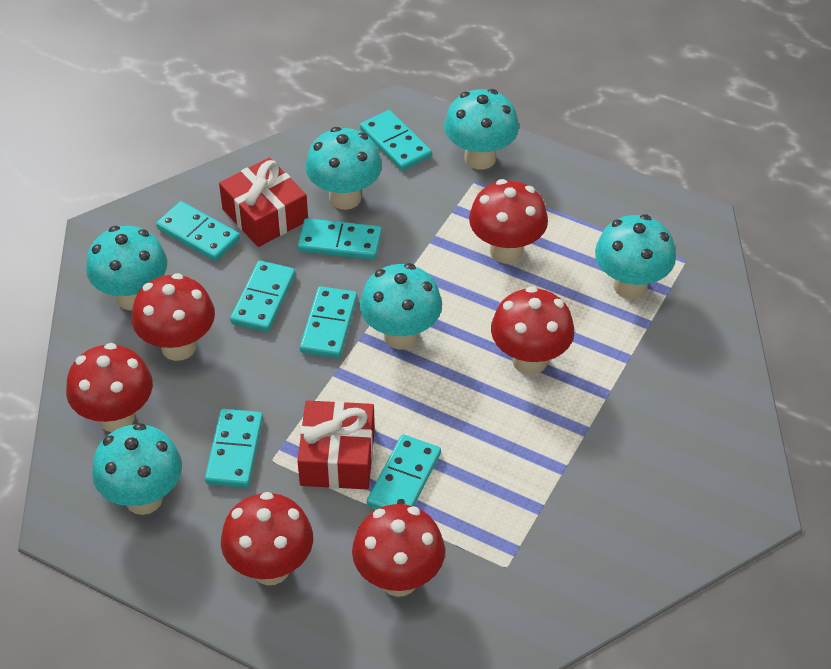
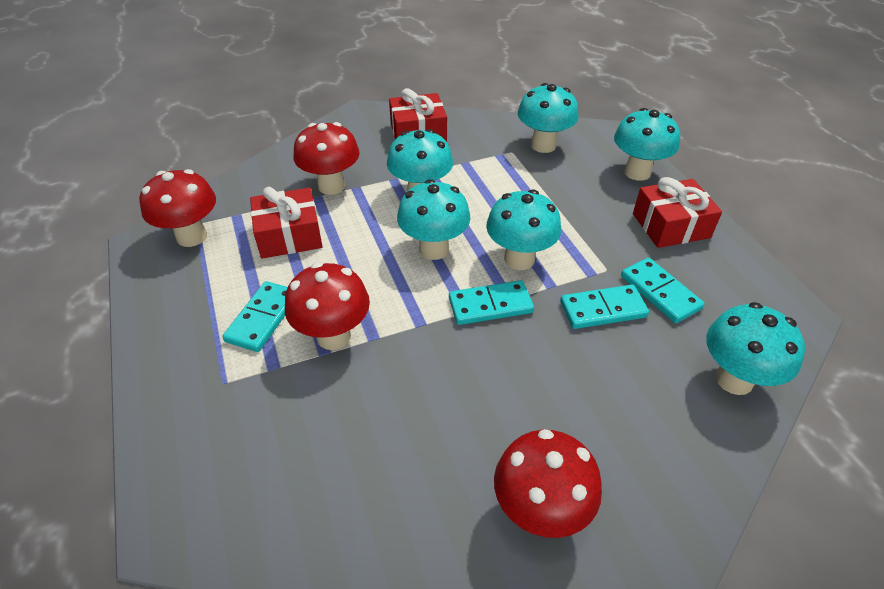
red gift: [219,157,308,247] [297,401,375,489] = 2 -> [250,187,322,259] [389,88,447,142] [633,177,722,248] = 3
red mushroom: [66,343,153,432] [132,273,215,361] [221,492,313,585] [352,504,445,597] [469,179,548,263] [491,286,574,375] = 6 -> [139,169,216,247] [285,262,370,350] [294,122,360,195] [494,429,602,538] = 4
turquoise domino: [156,201,240,261] [205,409,263,488] [230,261,295,332] [297,218,382,260] [300,286,357,358] [360,110,432,171] [367,435,441,509] = 7 -> [222,281,287,352] [449,280,534,325] [560,285,649,329] [621,257,705,323] = 4

